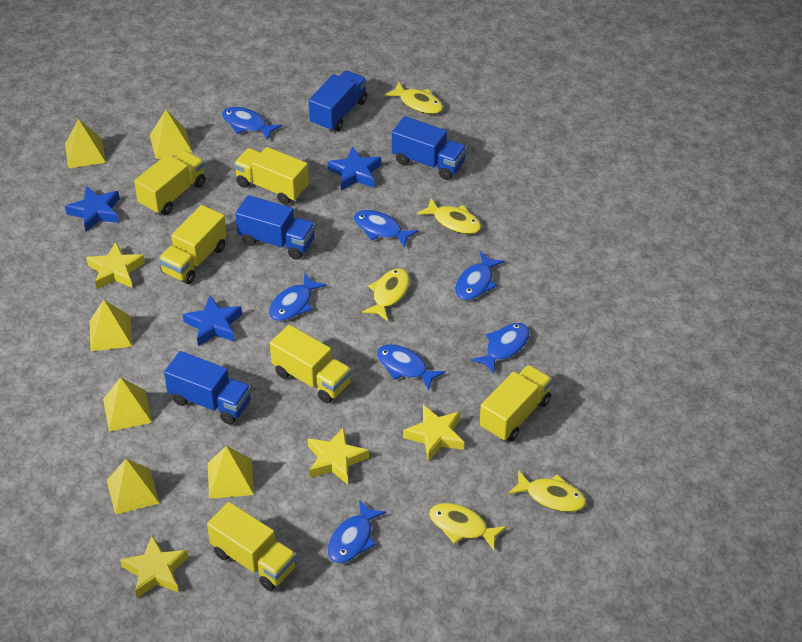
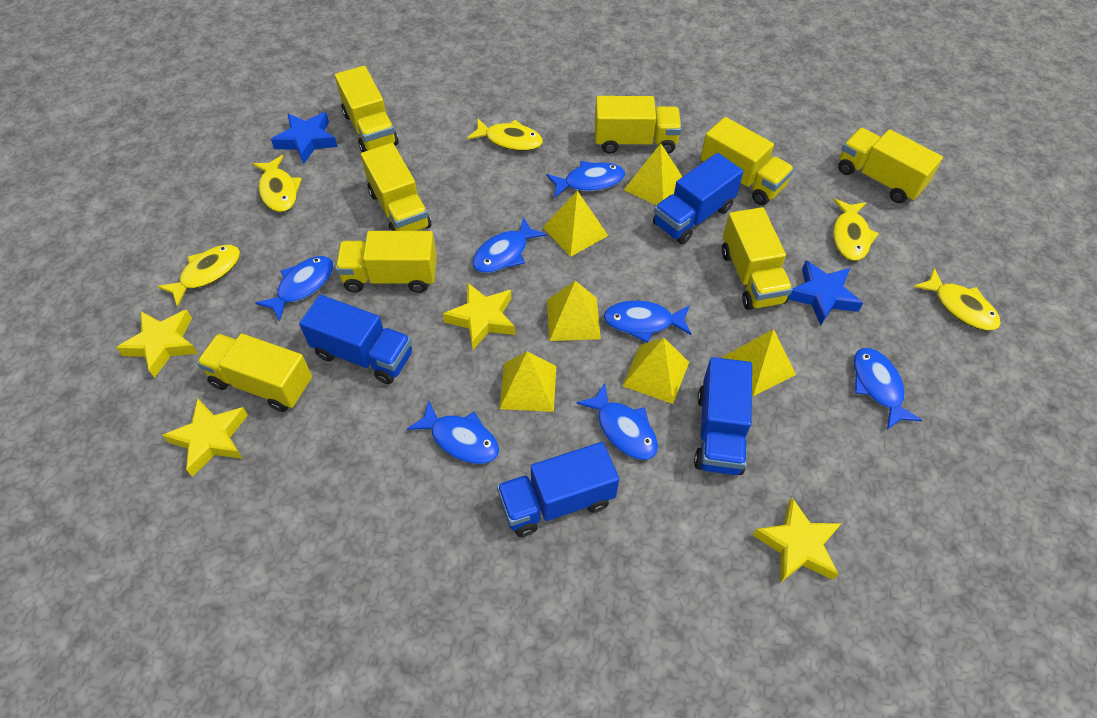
blue star: [65,186,120,232] [183,296,242,346] [328,146,381,190] = 3 -> [271,112,338,164] [788,260,863,326] = 2
yellow truck: [134,150,205,215] [158,205,227,284] [207,502,297,591] [233,147,309,205] [270,325,352,403] [480,365,553,441] = 6 -> [197,334,312,412] [335,66,399,152] [335,231,437,293] [361,143,431,231] [595,96,682,154] [701,117,794,205] [722,207,793,310] [838,128,943,203] = 8

